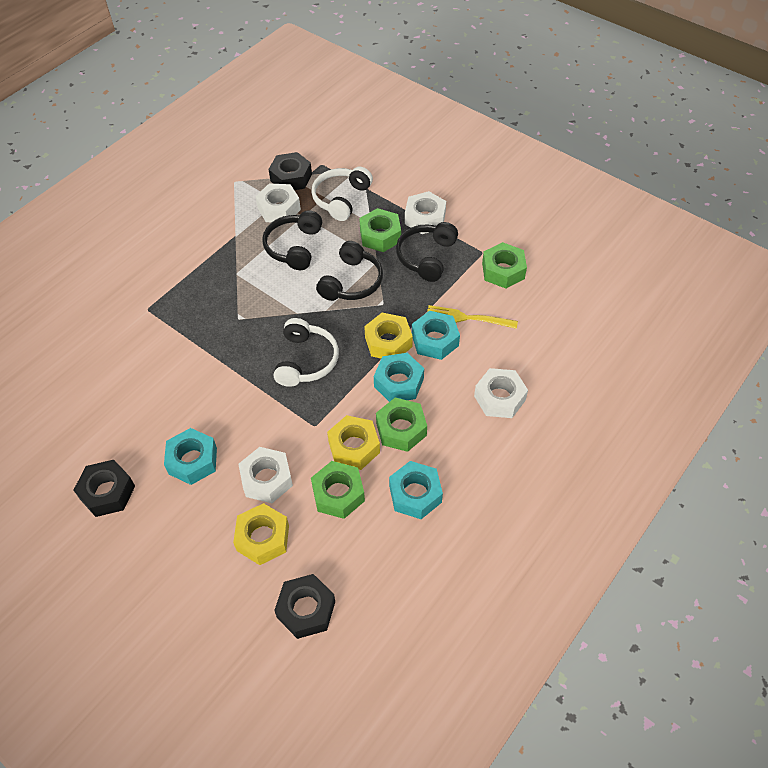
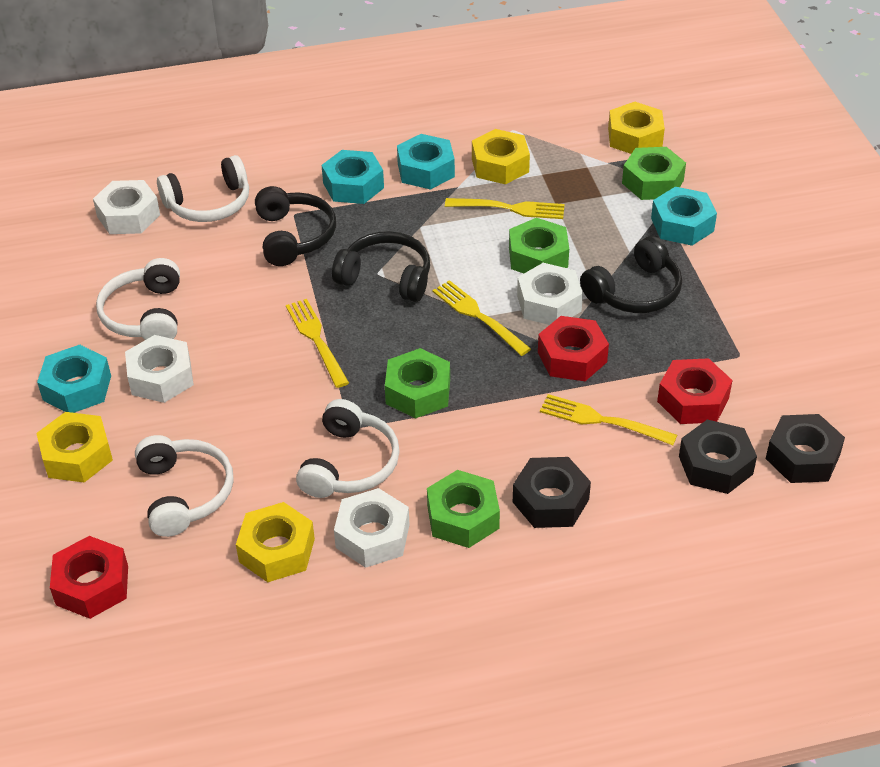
red nut: none = 0 -> [50,536,128,619] [538,316,609,381] [657,358,732,424] = 3
white headphones: [274,318,339,387] [311,167,373,221] = 2 -> [96,258,180,340] [135,435,234,537] [157,155,249,222] [296,399,400,498] = 4
yellow fork: [427,305,518,329] = 1 -> [286,299,349,388] [432,280,531,356] [445,198,565,219] [540,394,677,445] = 4
yellow nut: [233,503,289,565] [327,415,380,470] [364,313,413,358] = 3 -> [36,412,113,482] [236,502,315,582] [472,129,530,184] [608,102,665,154] = 4

